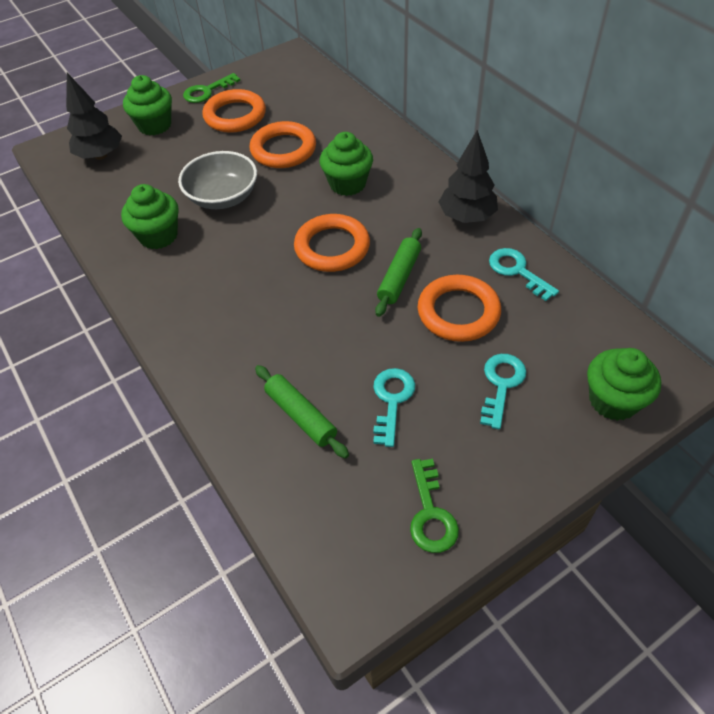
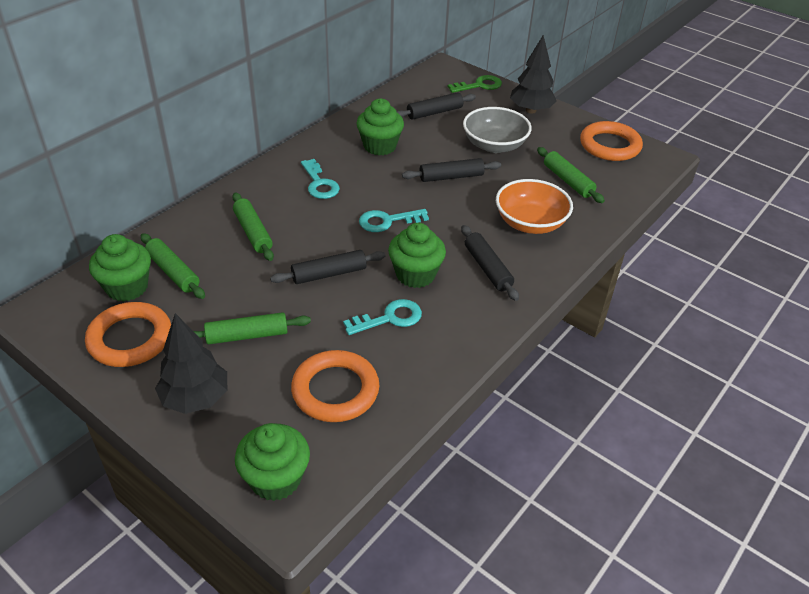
black rolling pin: none = 0 -> [270,250,386,284] [396,92,476,120] [402,158,501,182] [461,225,519,301] = 4
green key: [183,73,240,103] [410,459,459,553] = 2 -> [448,75,502,93] = 1
green rolling pin: [255,365,349,458] [375,228,422,317] = 2 -> [141,233,205,299] [194,312,311,344] [232,192,274,261] [537,147,605,203] = 4
orange bowl: none = 0 -> [496,179,573,234] = 1
orange ring: [202,89,266,133] [250,121,316,168] [294,214,370,272] [418,275,501,342] = 4 -> [85,302,171,367] [291,350,379,422] [580,121,643,161] = 3

